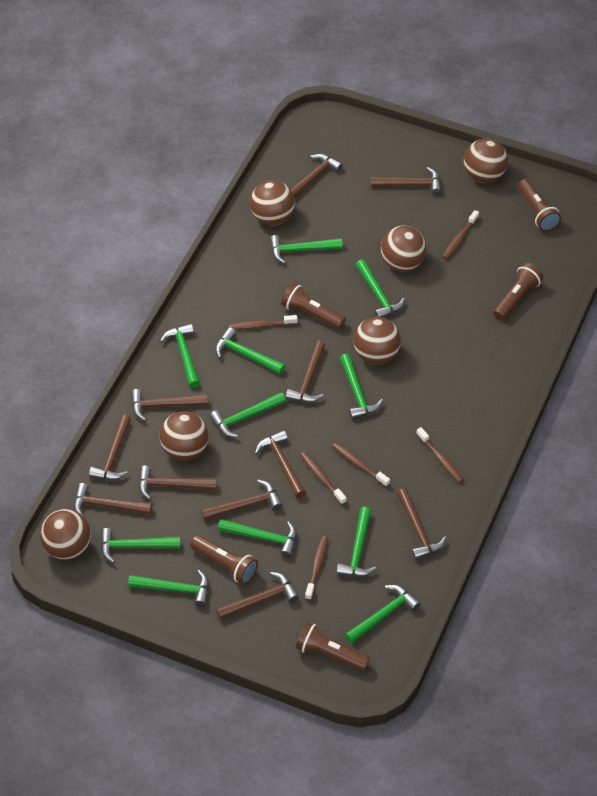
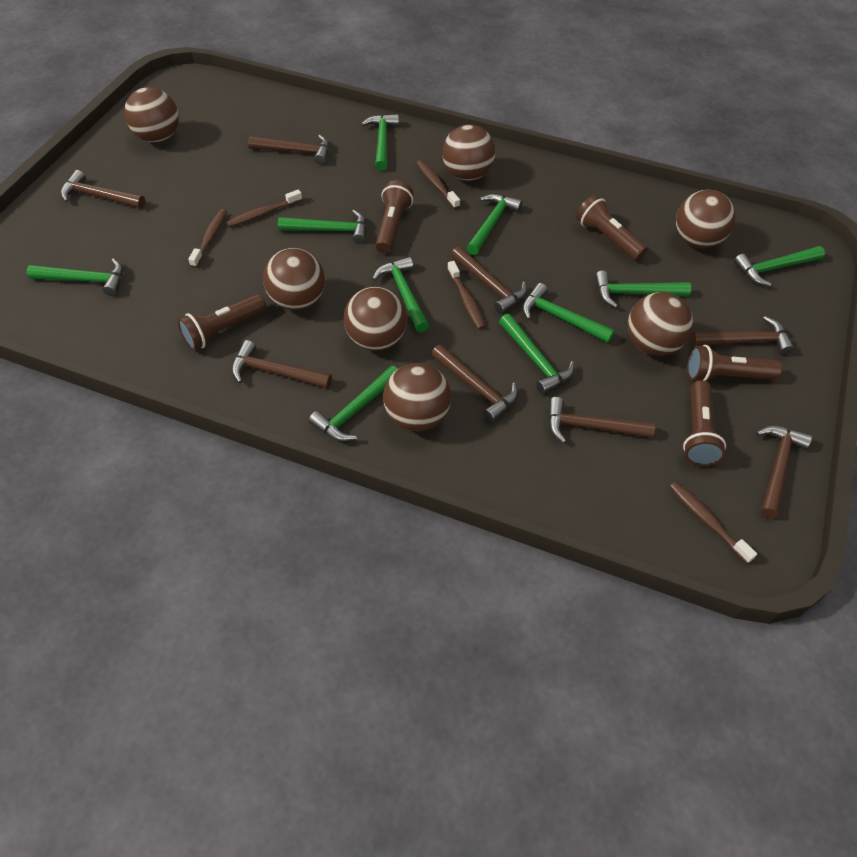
brown ball: [40,509,91,560] [159,412,209,461] [250,180,295,226] [353,317,401,364] [380,226,426,271] [464,138,508,183] = 6 -> [124,87,179,142] [263,248,325,310] [344,287,407,351] [383,363,451,431] [442,124,495,181] [627,292,693,356] [676,190,736,248] = 7
brown hammer: [74,483,152,517] [89,415,131,480] [131,389,208,421] [139,466,217,500] [201,480,283,521] [216,572,299,620] [255,430,306,498] [286,341,325,403] [290,154,343,198] [371,167,441,195] [397,488,446,560] = 11 -> [61,170,145,208] [231,340,332,389] [248,135,329,165] [431,345,518,422] [451,246,527,314] [548,397,655,443] [691,316,795,355] [756,426,812,518] = 8
brown toothbrush: [229,315,298,330] [300,452,347,505] [305,536,328,600] [332,442,390,487] [416,427,464,483] [442,210,479,260] = 6 -> [188,209,227,268] [226,189,302,227] [417,160,460,209] [447,261,486,329] [669,482,757,563] = 5
green hammer: [101,528,180,563] [128,570,209,607] [160,324,200,388] [210,392,286,437] [215,327,285,374] [218,519,297,557] [270,235,343,264] [337,507,377,577] [340,354,383,419] [345,585,421,644] [356,259,405,318] = 11 -> [27,259,123,296] [278,210,367,244] [309,366,398,442] [361,114,399,171] [372,257,429,332] [466,194,523,255] [499,314,574,394] [522,283,615,343] [595,270,691,308] [734,246,825,286] = 10

